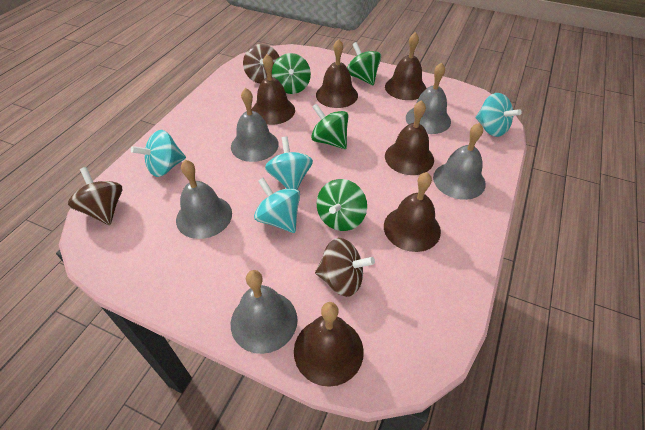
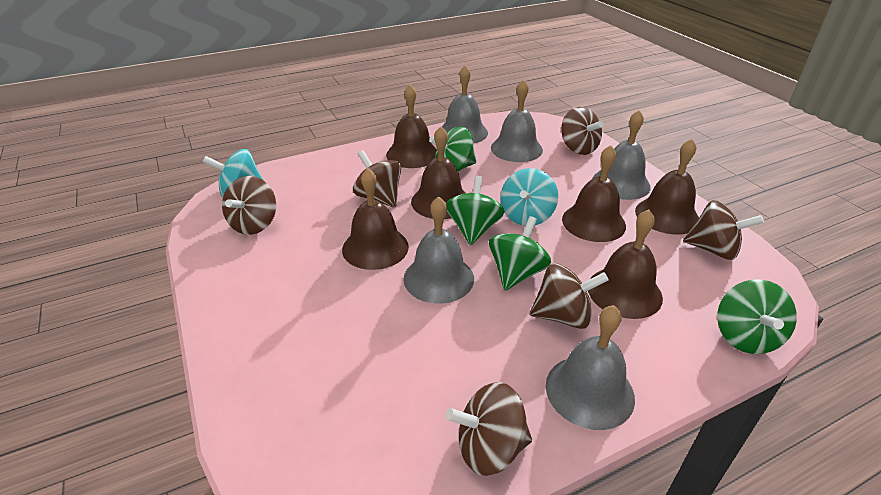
brown spinning top: [68,167,122,225] [243,44,279,84] [315,238,375,297] = 3 -> [222,176,276,235] [353,150,401,208] [446,382,532,476] [530,263,609,329] [561,107,603,155] [683,200,764,260] = 6
turquoise spinning top: [131,130,186,177] [254,177,300,233] [265,136,313,189] [476,93,522,137] = 4 -> [203,149,263,197] [500,168,558,226] = 2

